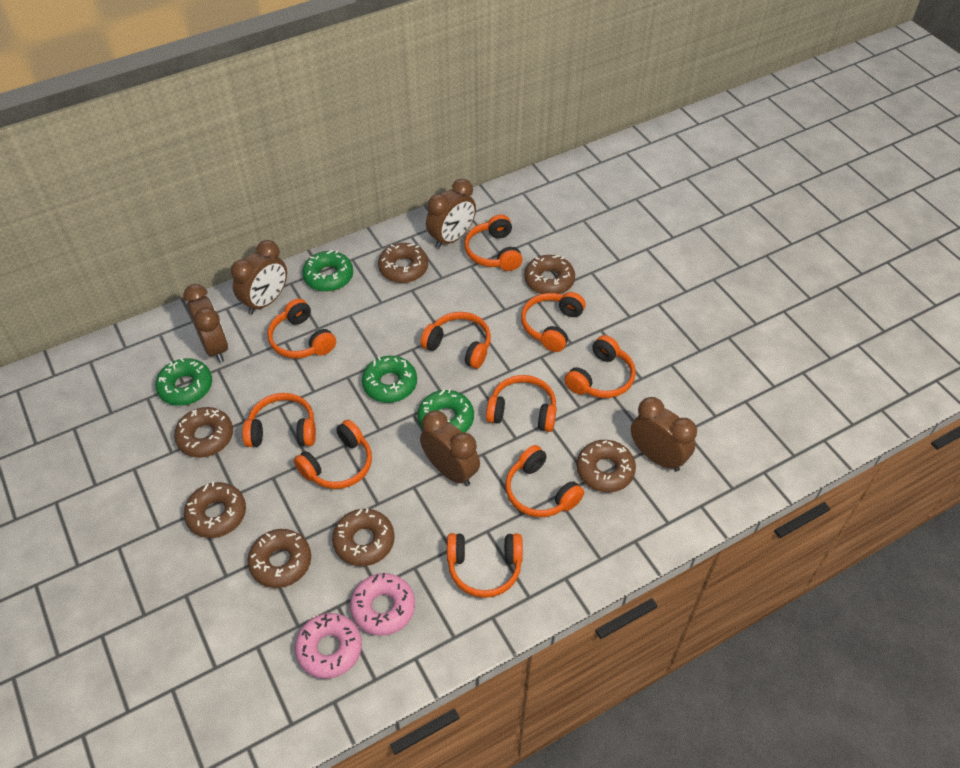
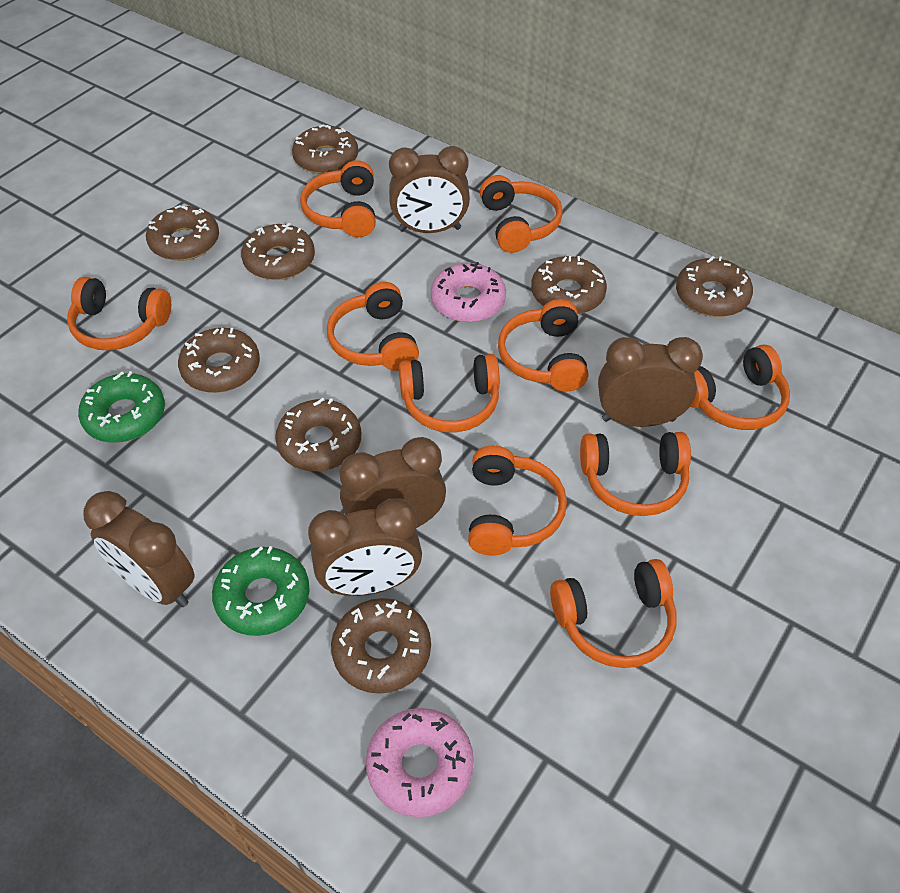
brown donut: [174,407,233,458] [184,482,246,538] [247,529,311,588] [332,508,395,566] [378,243,428,283] [524,255,575,294] [577,440,636,492] = 7 -> [146,205,219,261] [178,328,260,393] [241,223,315,280] [275,398,361,471] [292,124,358,174] [331,598,431,694] [531,256,607,314] [676,256,753,317] = 8
green donut: [155,358,212,406] [302,250,353,292] [362,356,417,403] [417,389,474,433] = 4 -> [78,371,165,443] [212,546,310,636] = 2

